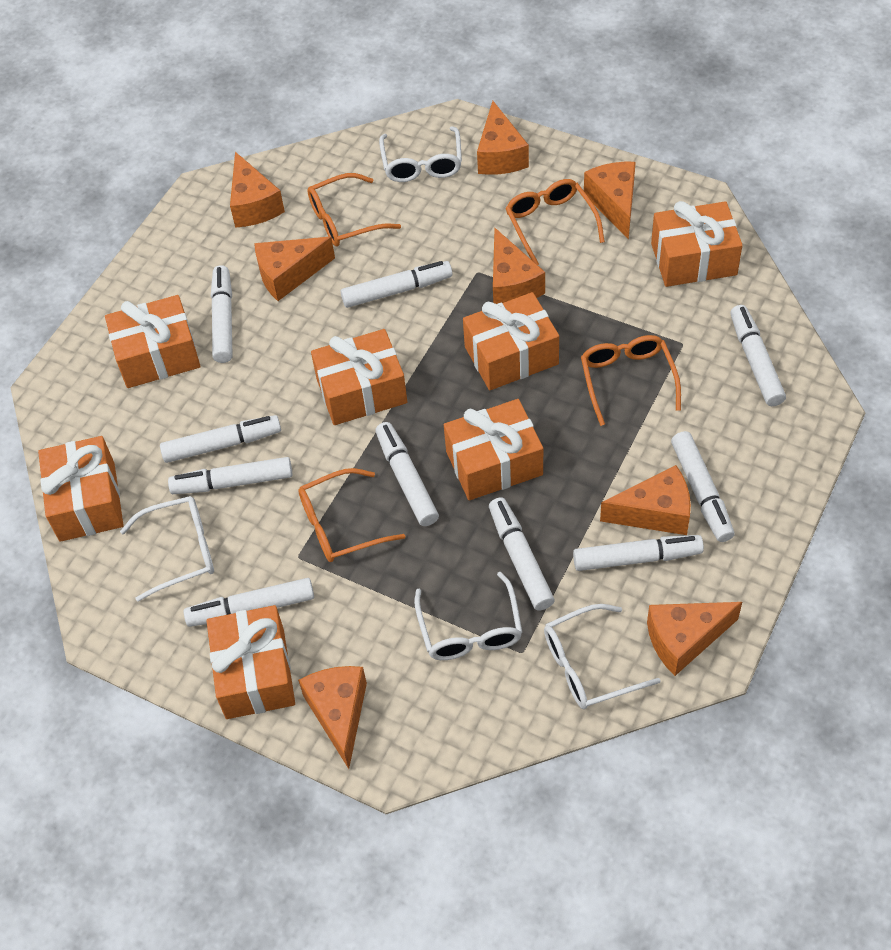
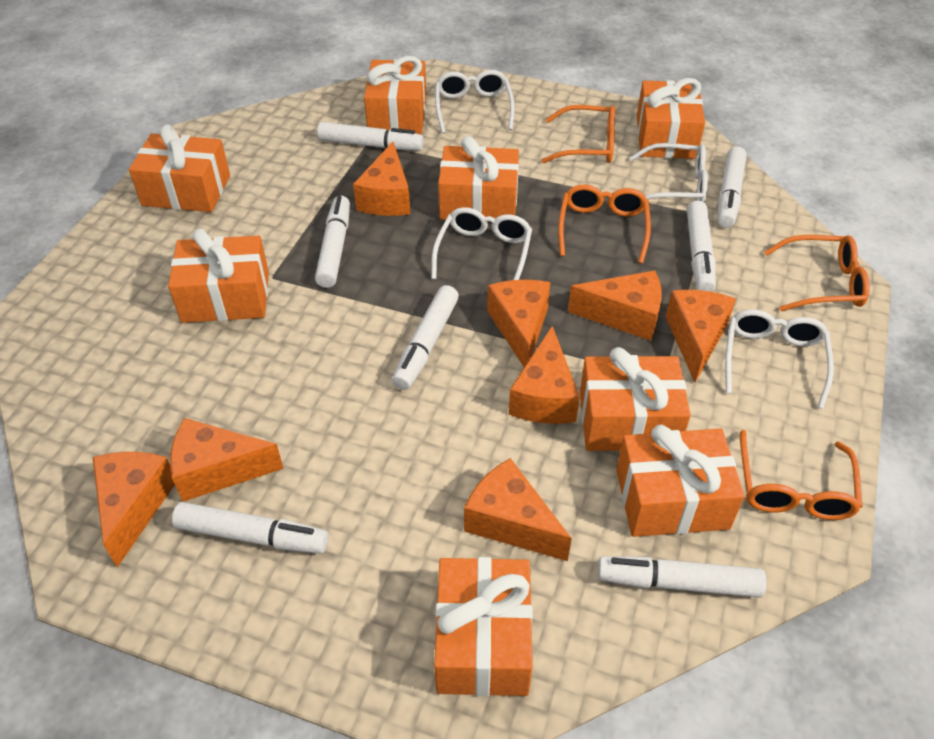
orange gift: [38,436,123,542] [105,295,200,388] [207,605,295,719] [311,329,407,425] [444,399,543,500] [463,292,559,390] [651,201,743,287] = 7 -> [129,125,230,212] [168,228,269,323] [364,56,427,134] [434,557,533,696] [438,136,519,222] [580,347,691,451] [616,425,745,537] [637,78,705,159] = 8
white marker: [160,415,281,463] [168,457,292,494] [184,578,314,627] [211,265,233,363] [341,261,452,308] [376,422,439,526] [489,497,555,611] [573,535,704,571] [671,431,735,542] [730,305,786,406] = 10 -> [172,502,328,553] [315,196,350,288] [317,122,424,150] [392,285,459,390] [598,556,767,598] [687,201,716,292] [718,147,747,228] = 7

